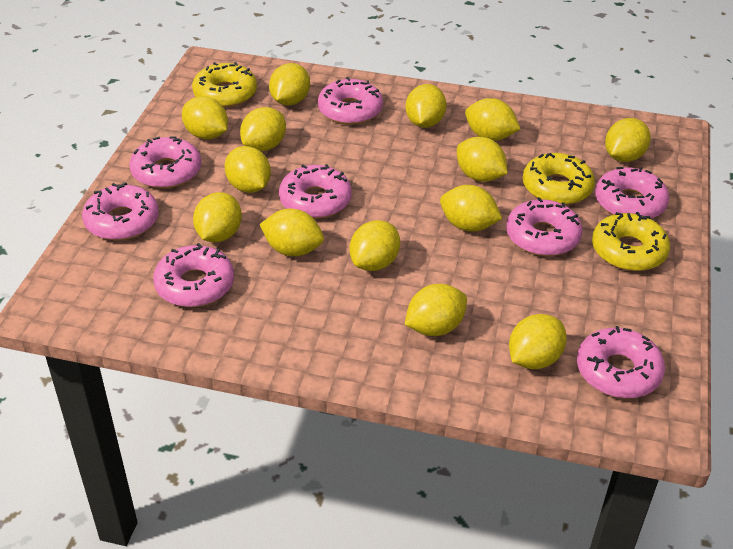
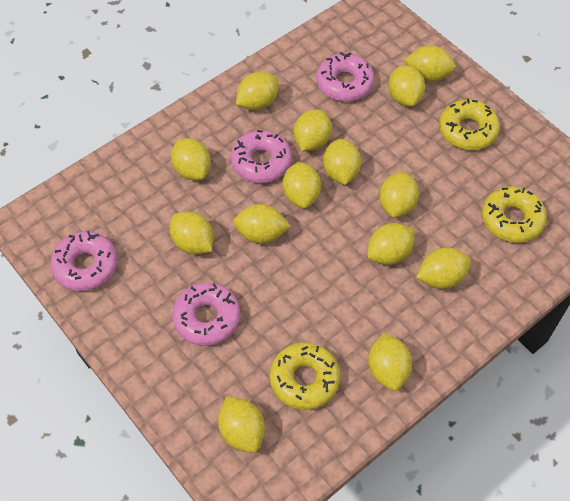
pink donut: [82,182,159,240] [129,137,201,189] [153,243,234,307] [279,164,352,219] [318,77,383,125] [506,197,582,256] [577,326,665,398] [595,167,669,219] = 8 -> [51,231,117,291] [172,283,240,346] [231,130,292,183] [316,52,374,102] = 4

